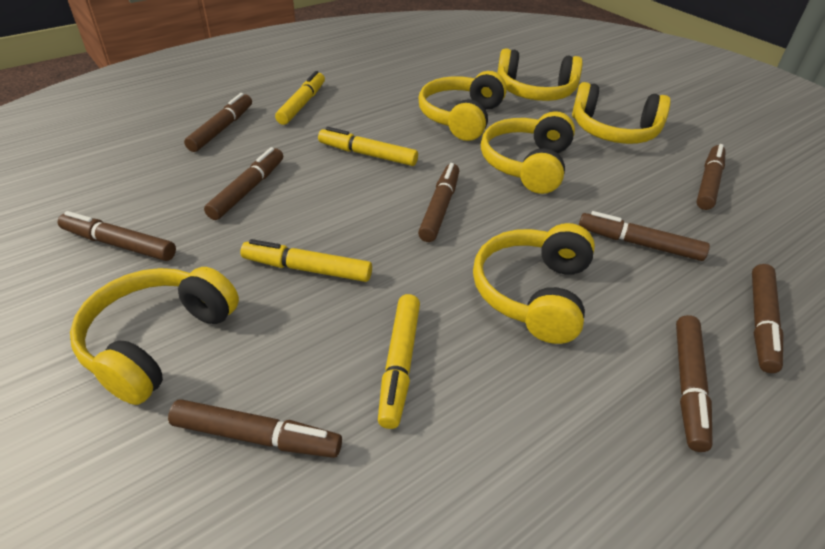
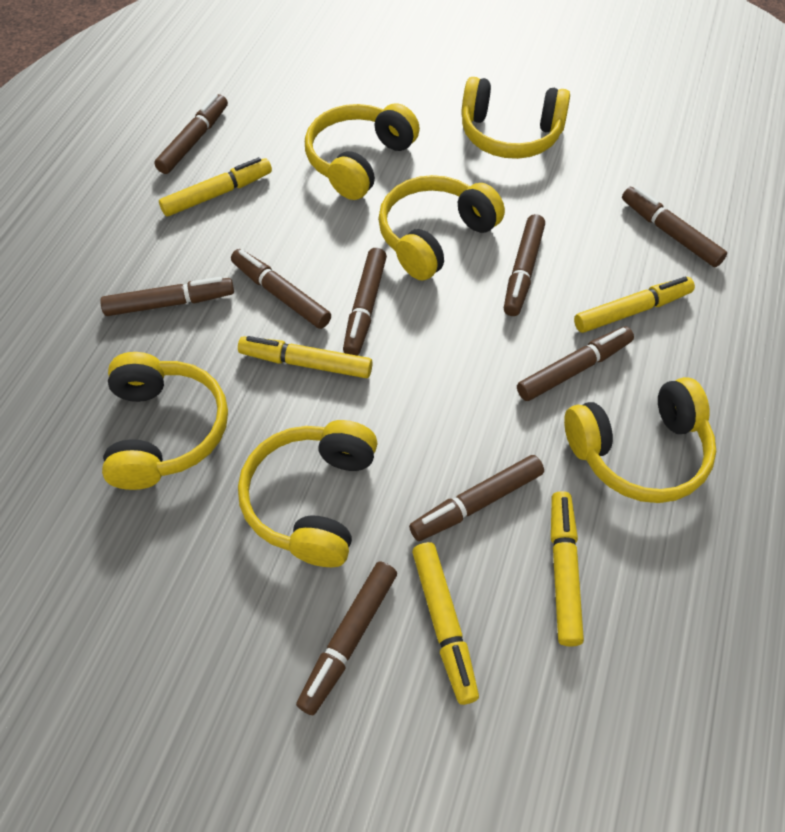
yellow marker: [240,239,372,282] [275,71,325,125] [318,127,418,166] [378,294,420,429] = 4 -> [159,157,272,216] [238,336,373,378] [412,542,479,705] [551,491,584,646] [574,277,695,333] = 5

